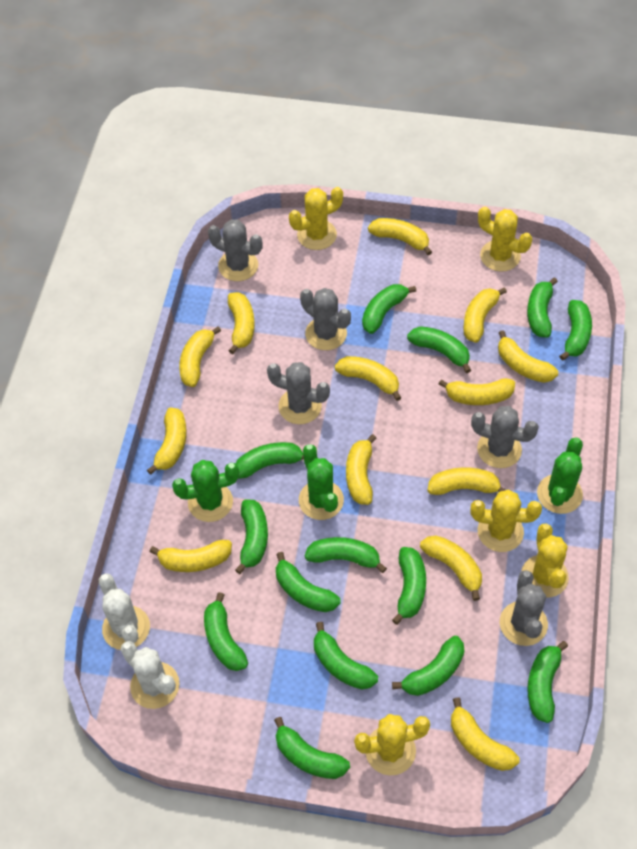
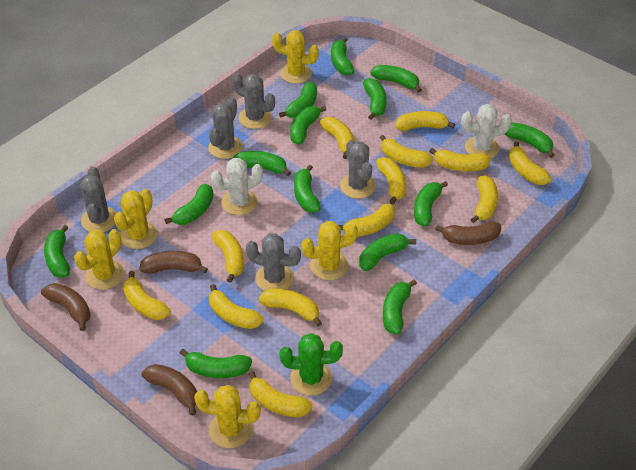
brown banana: none = 0 -> [41,283,91,331] [139,251,208,274] [142,364,197,416] [435,221,501,245] = 4
green cactus: [172,460,239,522] [299,444,344,520] [537,437,583,514] = 3 -> [280,333,343,396] = 1

